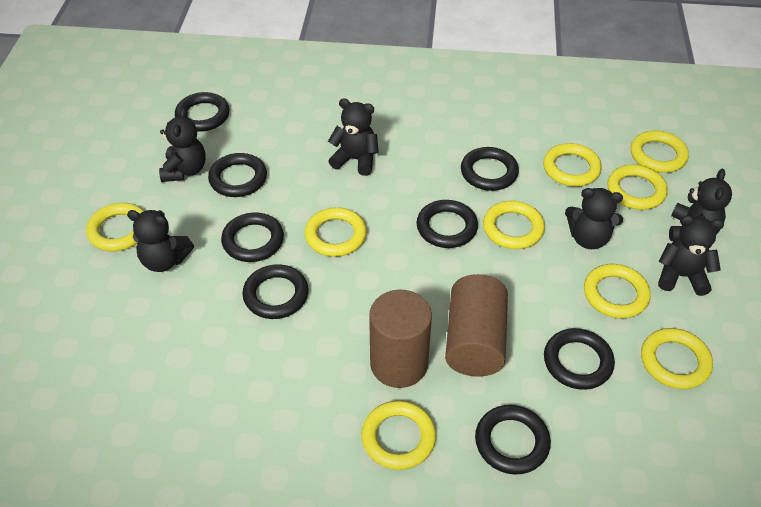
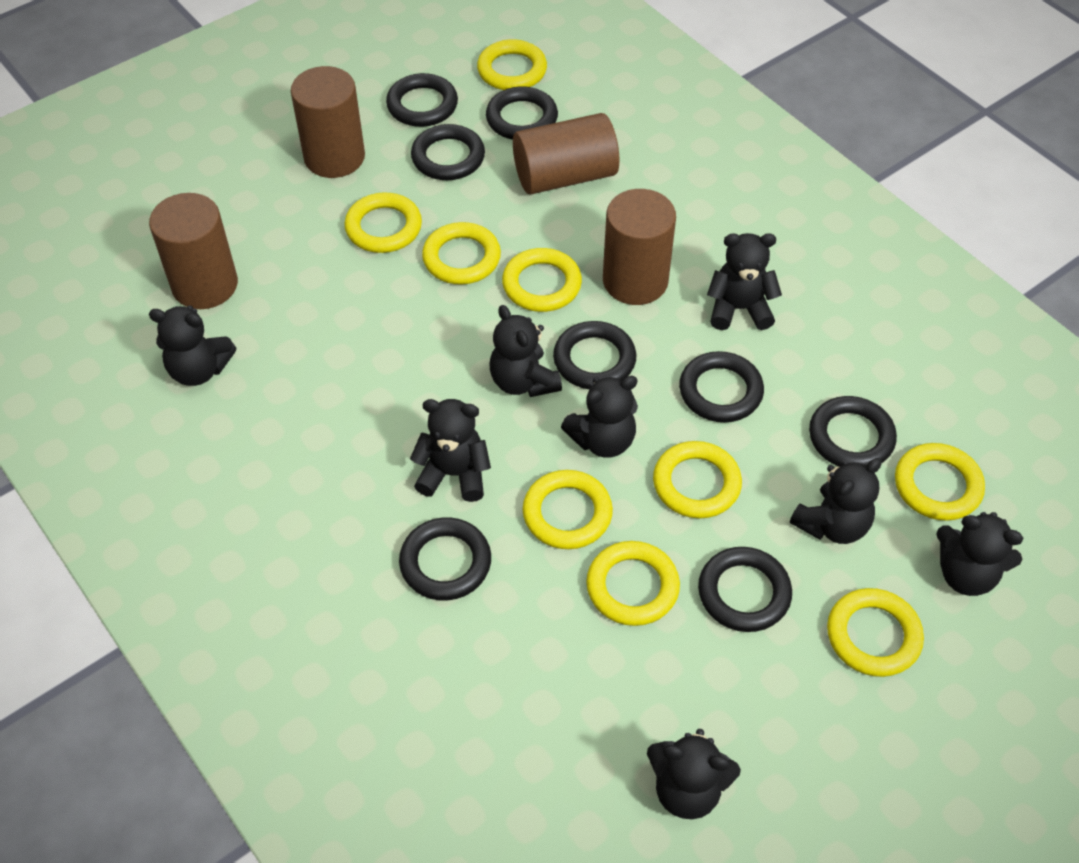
black teddy bear: [127,210,194,272] [159,107,206,182] [328,98,379,176] [565,188,623,249] [658,215,724,296] [669,169,732,241] = 6 -> [149,305,236,386] [410,399,491,502] [489,305,562,397] [561,376,638,458] [647,729,741,819] [707,233,782,330] [790,458,882,544] [936,512,1023,596] = 8
brown cylinder: [369,290,432,388] [445,274,508,376] = 2 -> [149,193,238,309] [291,66,365,178] [513,113,619,195] [603,189,676,305] = 4

